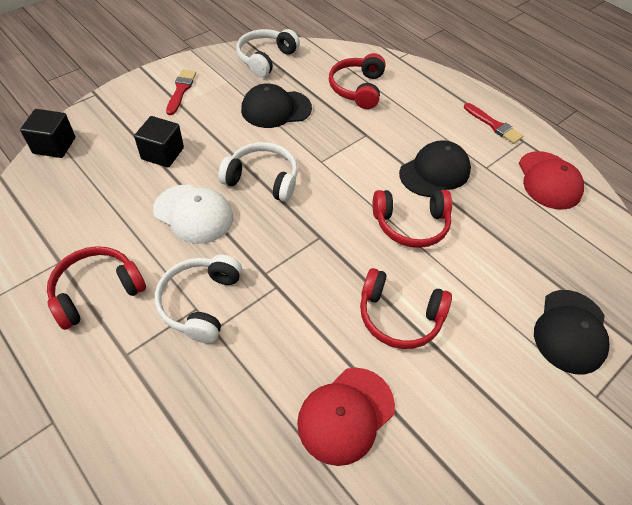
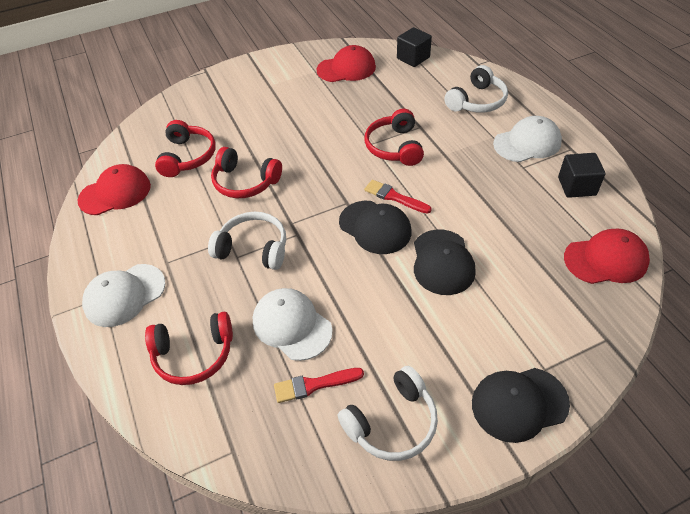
red cap: [297,368,395,466] [519,151,584,210] = 2 -> [78,164,151,215] [317,45,376,82] [564,229,650,284] = 3
white cap: [153,185,233,244] = 1 -> [82,264,165,327] [253,288,333,361] [493,116,562,162] = 3

